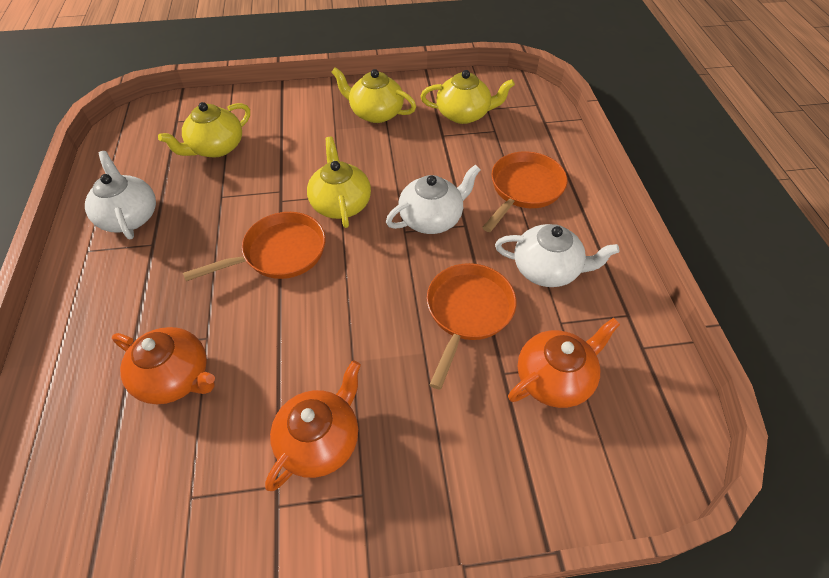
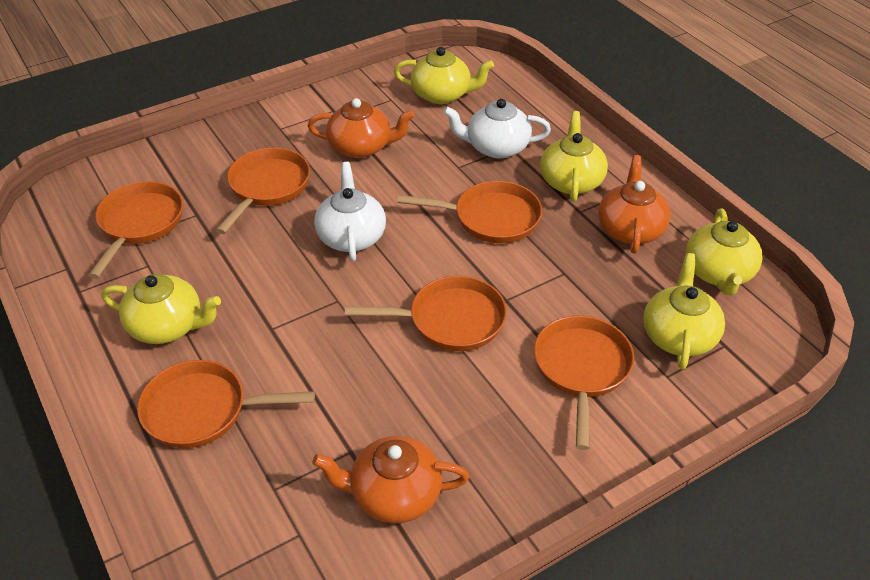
orange pan: [183,212,326,281] [427,263,516,390] [482,151,567,232] = 3 -> [88,181,183,279] [137,360,315,448] [216,147,310,234] [345,276,507,351] [397,181,542,243] [534,316,634,450] = 6
white teapot: [85,151,156,240] [386,165,480,234] [495,224,619,287] = 3 -> [314,162,386,261] [443,99,551,159] = 2
yellow teapot: [158,102,250,157] [307,137,371,228] [331,67,416,123] [421,70,515,124] = 4 -> [102,274,221,344] [394,47,494,104] [540,111,608,202] [643,253,725,370] [686,208,762,296] = 5

